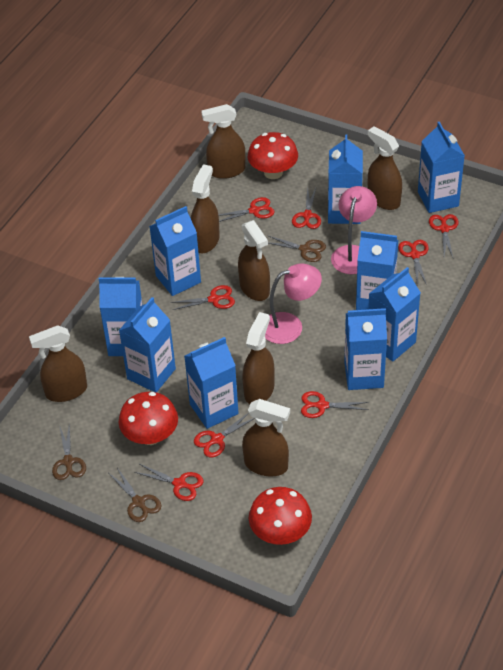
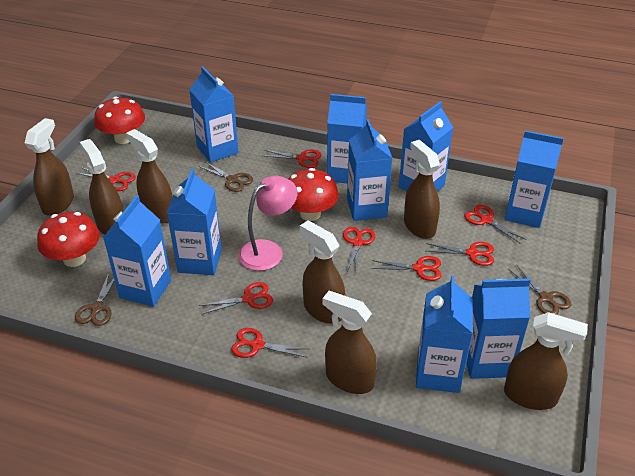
pink lamp: [265,263,322,344] [331,186,377,274] = 2 -> [238,176,297,271] = 1

